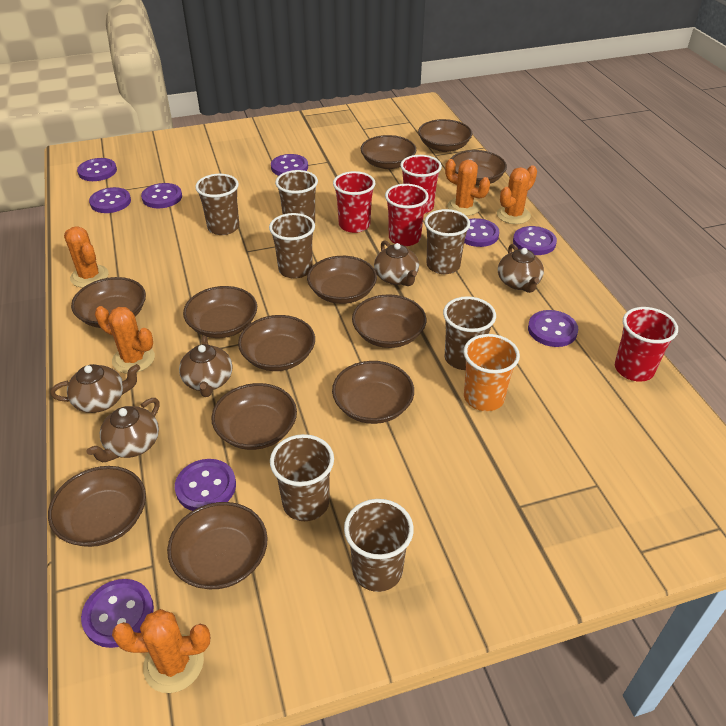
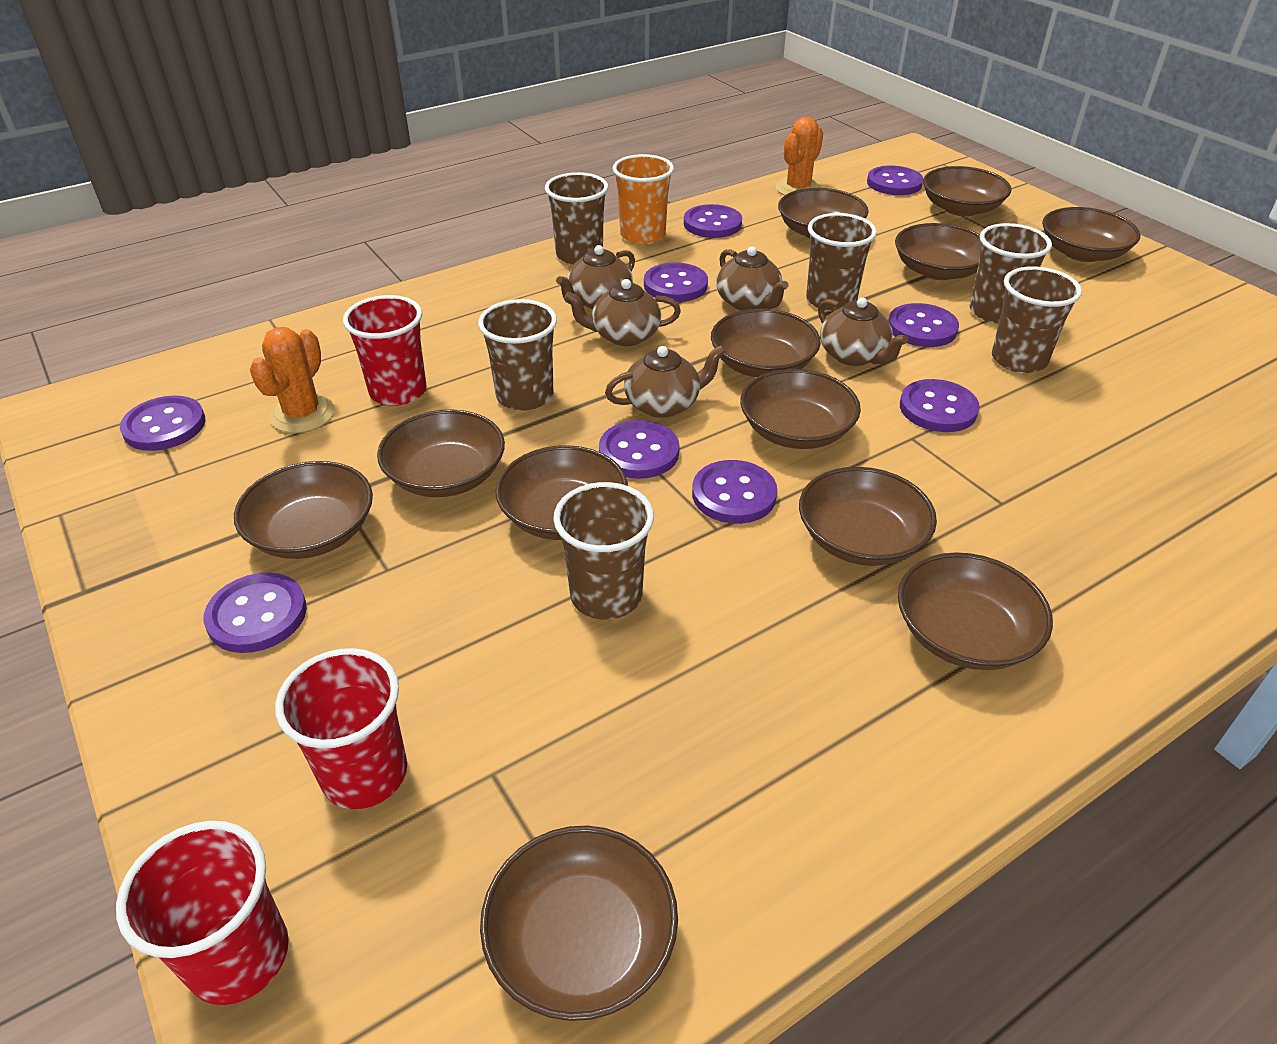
brown cup: [195,174,239,235] [269,213,315,279] [270,434,334,521] [275,170,318,223] [344,499,414,592] [424,209,470,274] [443,296,496,370] = 7 -> [478,299,557,411] [545,172,608,265] [553,482,654,620] [806,213,877,312] [970,223,1052,324] [992,266,1082,373] = 6
orange cactus: [64,226,109,288] [95,306,155,373] [112,609,210,693] [445,159,490,216] [497,165,537,224] = 5 -> [250,327,335,433] [776,117,823,196] = 2
red cup: [333,171,375,233] [385,184,429,246] [400,155,442,214] [615,307,678,382] = 4 -> [116,821,289,1005] [275,648,407,809] [343,295,427,406] = 3

